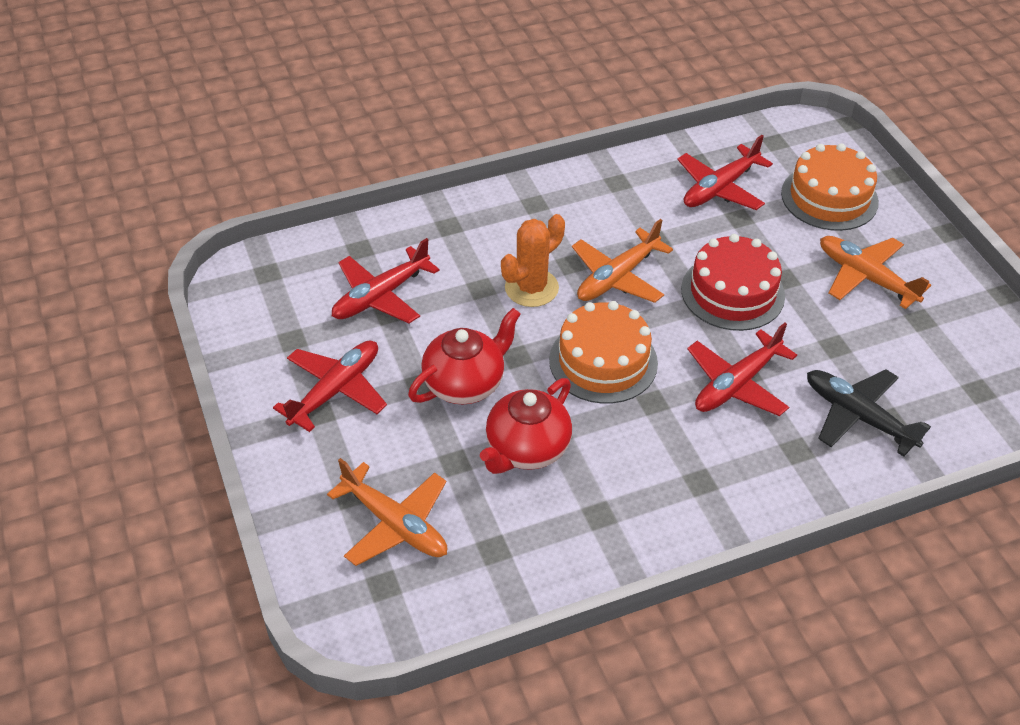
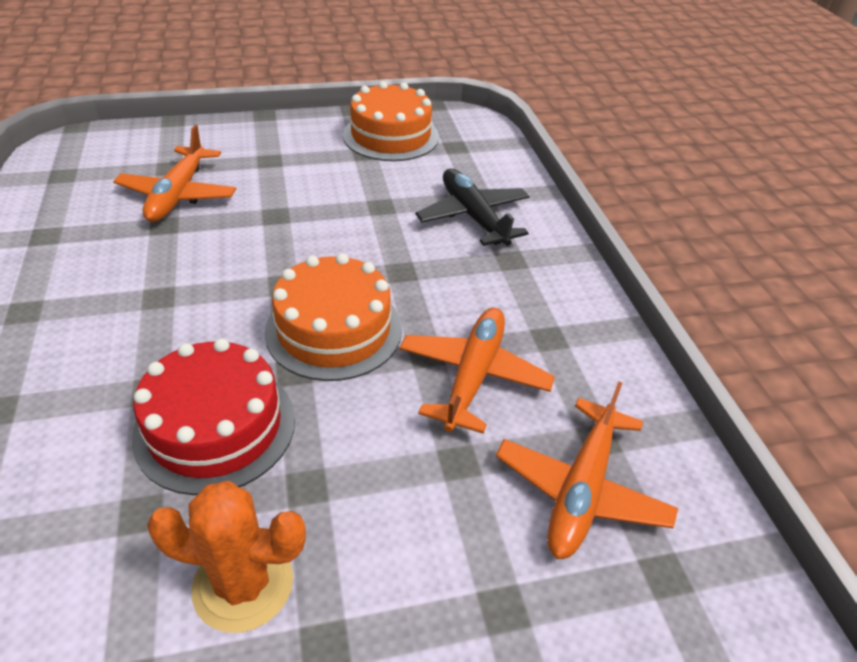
red plane: [273,341,387,432] [332,238,439,323] [677,135,773,210] [687,323,797,416] = 4 -> none = 0
red teapot: [408,308,521,405] [480,378,572,474] = 2 -> none = 0

